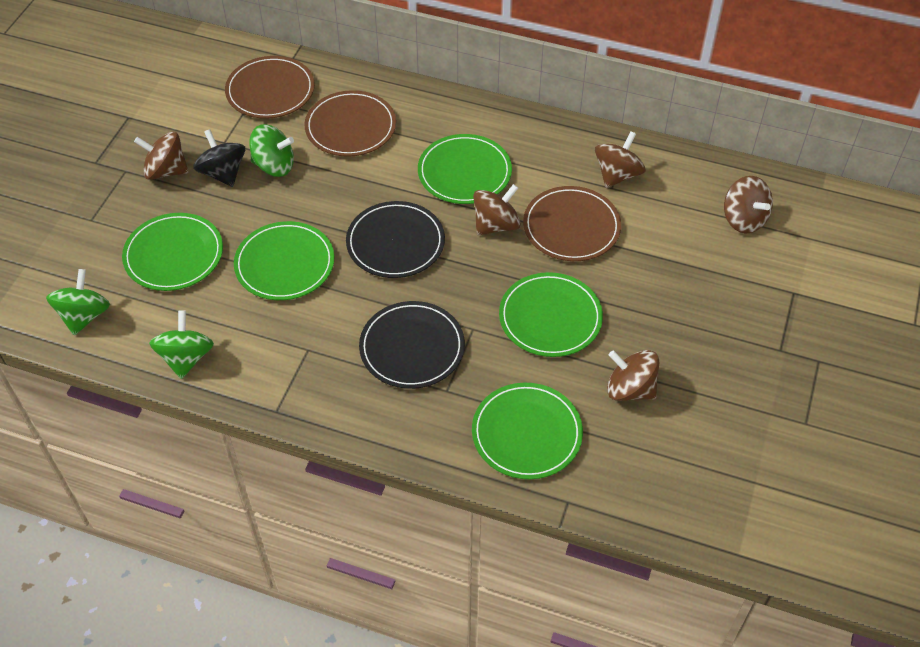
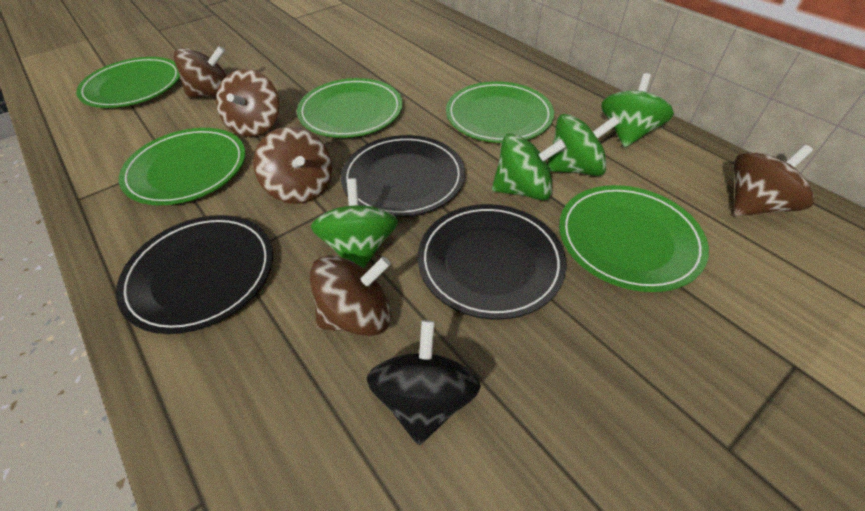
black plate: [346,201,445,278] [359,301,465,389] = 2 -> [116,215,273,334] [341,135,465,217] [418,204,567,320] = 3
brown plate: [225,56,315,119] [304,90,396,157] [523,186,621,261] = 3 -> none = 0
green spinning top: [46,269,110,336] [149,310,214,379] [249,124,294,177] = 3 -> [311,178,398,268] [492,133,566,201] [547,114,619,176] [601,73,674,147] = 4

